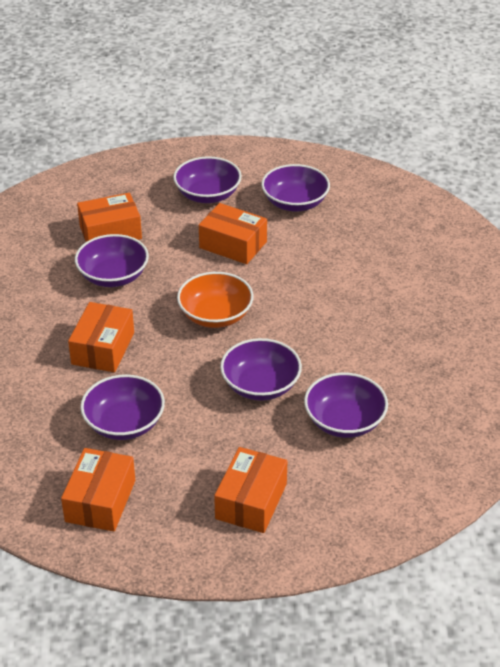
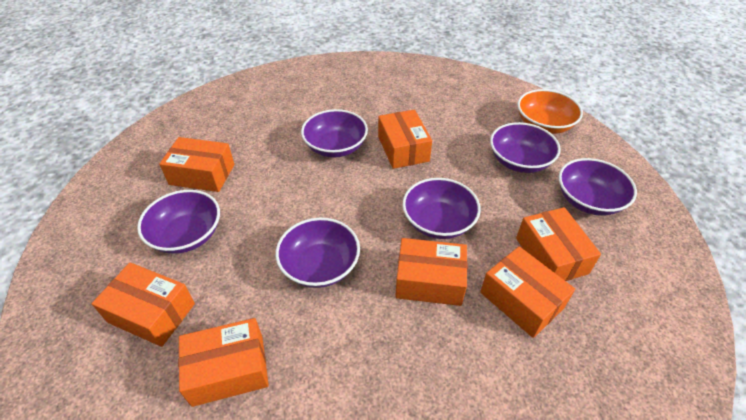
orange box: [61,448,135,531] [68,302,134,372] [77,193,142,242] [199,203,267,264] [214,447,287,533] = 5 -> [92,263,195,347] [159,137,234,192] [178,318,269,407] [378,110,432,169] [395,238,467,306] [480,246,575,338] [516,207,601,281] = 7

